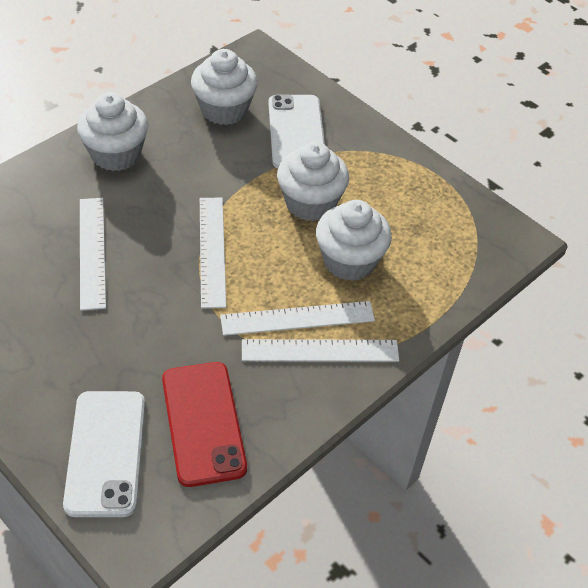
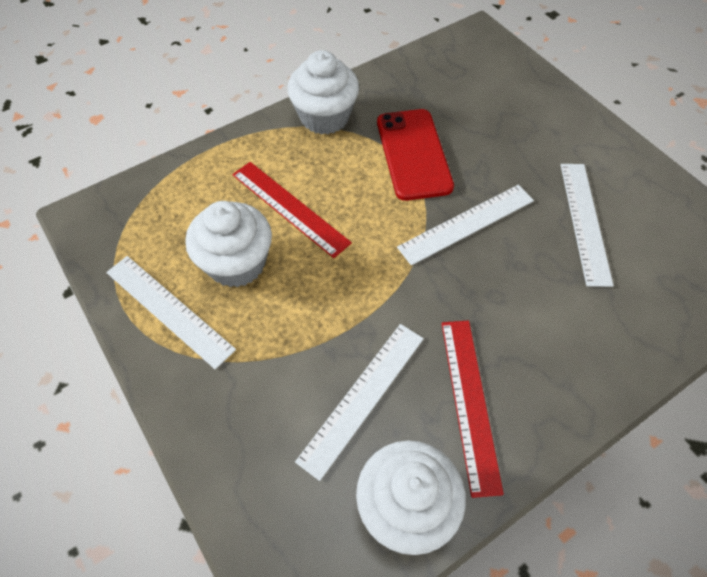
red ruler: none = 0 -> [232,162,352,258] [442,321,504,498] = 2
white cupcake: [77,92,148,171] [191,49,258,125] [277,142,349,221] [316,200,392,281] = 4 -> [185,201,272,287] [287,50,359,135] [356,441,466,555] = 3
white phone: [63,391,145,517] [268,94,325,168] = 2 -> none = 0

